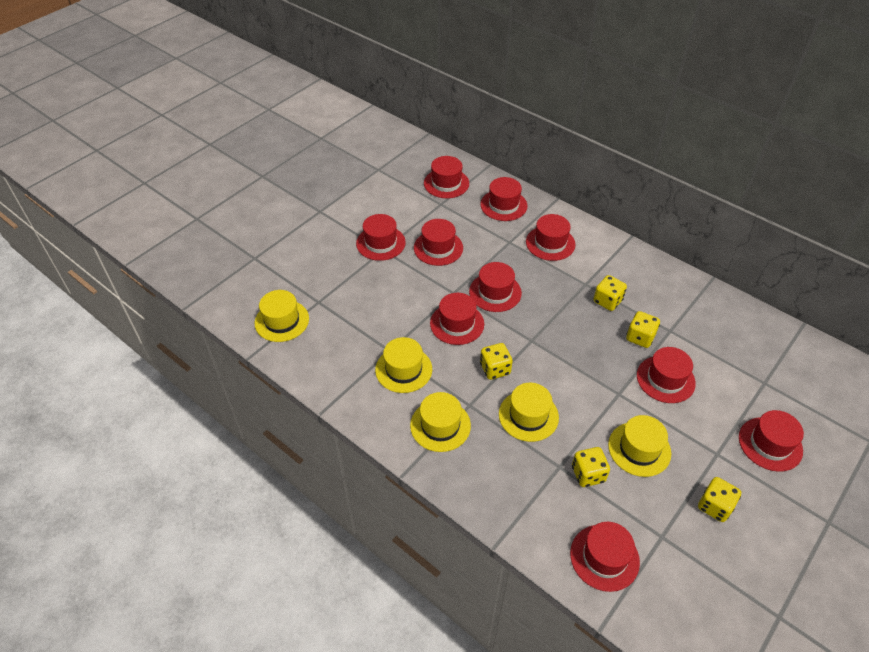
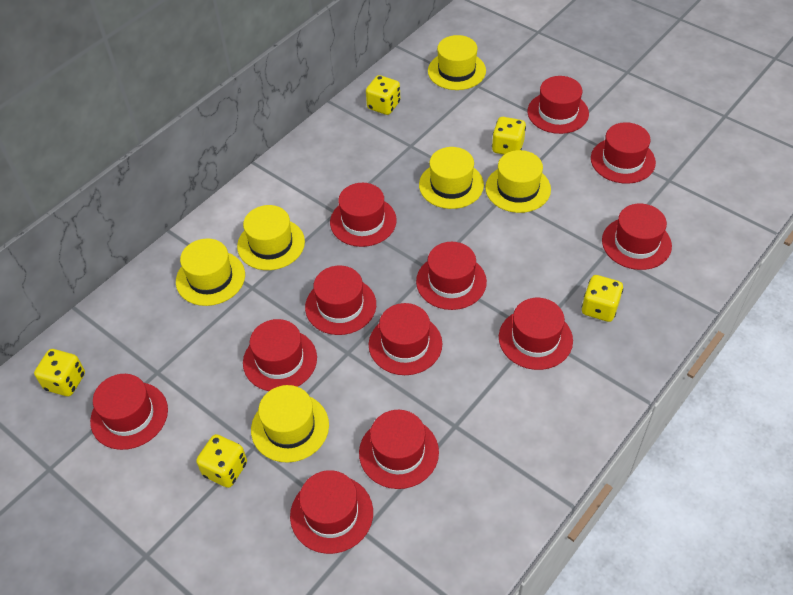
red hat: [356,214,406,261] [414,219,463,266] [424,156,469,198] [430,293,484,345] [469,262,522,312] [480,177,527,221] [526,214,575,261] [570,522,640,592] [637,347,696,403] [739,410,804,472] = 10 -> [90,374,168,450] [243,319,317,391] [290,470,373,554] [305,265,376,335] [330,183,397,247] [359,410,439,489] [369,303,442,375] [416,242,487,310] [499,298,573,370] [527,76,589,134] [591,122,656,184] [602,204,672,270] = 12
yellow hat: [255,290,309,342] [375,337,432,393] [410,392,471,452] [499,383,559,442] [608,415,671,477] = 5 -> [176,238,245,306] [237,205,305,270] [251,385,329,463] [419,147,484,209] [428,35,486,90] [485,150,551,213] = 6

